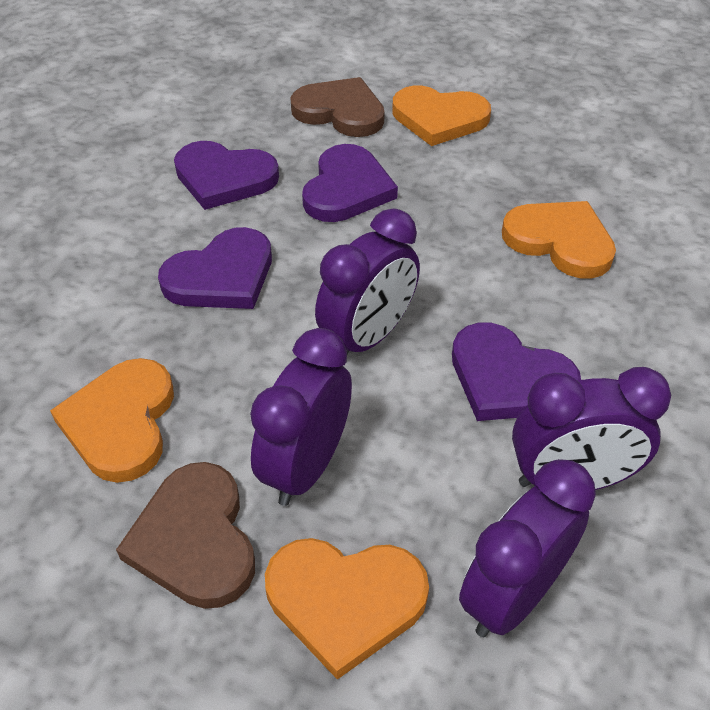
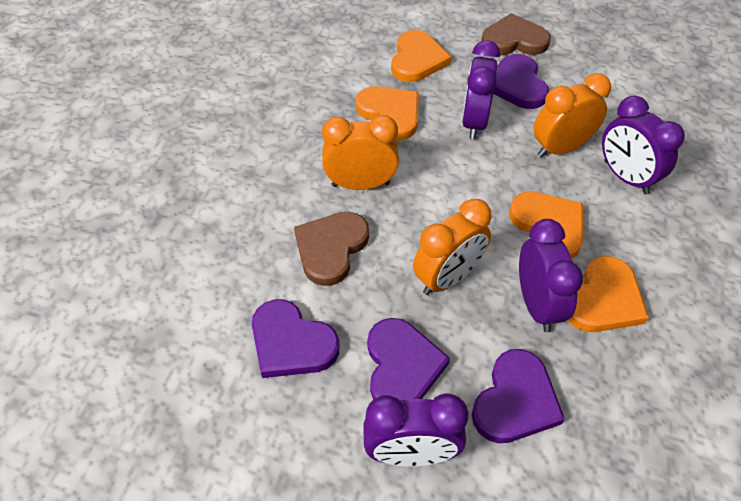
orange clock: none = 0 -> [322,115,399,190] [413,199,492,295] [534,73,611,158] = 3

